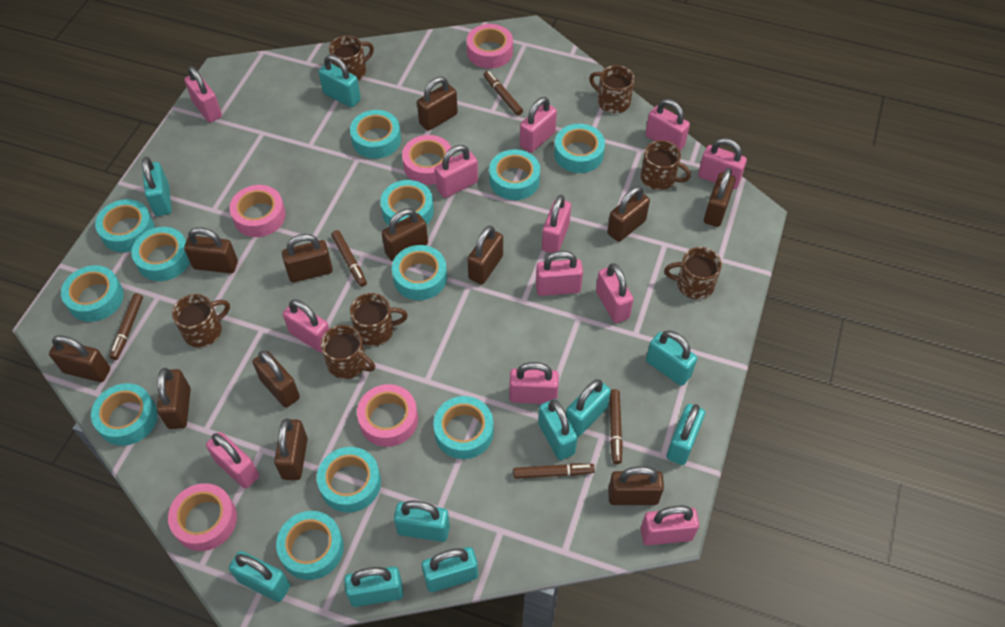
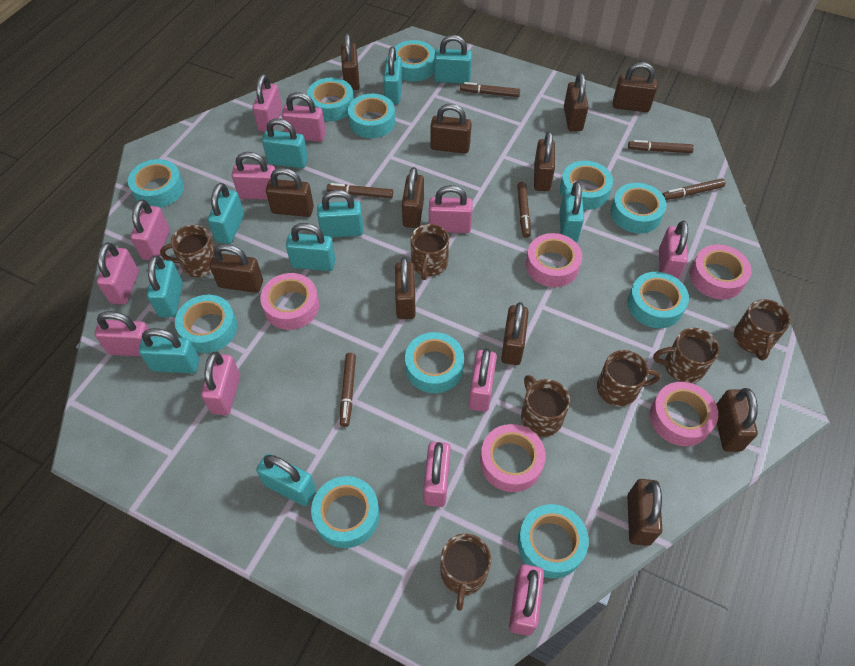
brown marker: [109,293,143,360] [331,230,367,287] [484,71,523,116] [513,464,595,479] [610,389,623,464] = 5 -> [327,183,393,198] [340,353,356,427] [460,82,520,97] [517,182,531,238] [628,140,694,153] [662,178,725,200] = 6
turquoise tape: [61,265,124,322] [91,383,158,446] [95,199,155,252] [131,227,190,281] [276,511,344,580] [317,447,381,513] [350,110,401,159] [380,180,434,226] [392,245,447,300] [433,396,494,459] [489,149,540,200] [554,124,605,173] = 12 -> [128,159,184,208] [175,295,237,353] [307,78,354,121] [311,476,380,548] [348,94,395,138] [395,40,435,82] [405,332,464,393] [518,504,589,578] [560,161,613,210] [611,183,667,233] [627,272,689,328] = 11

